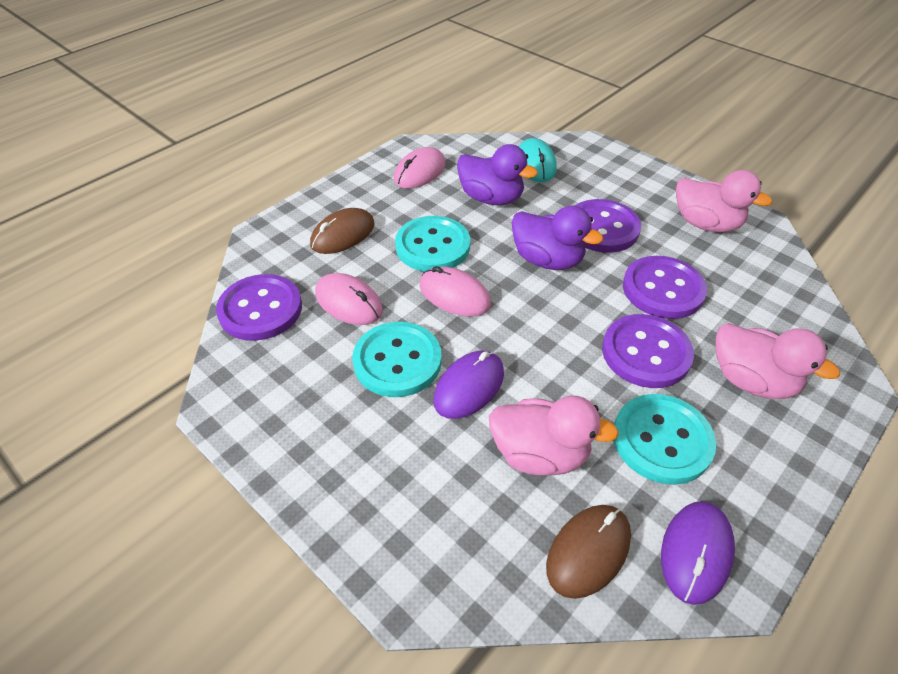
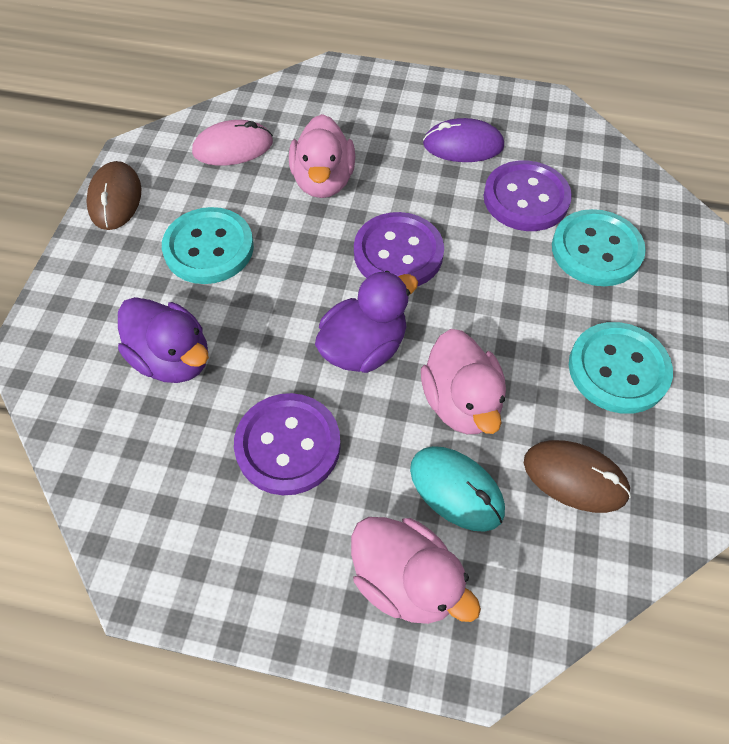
pink mouse: [315,273,383,325] [394,147,446,189] [419,266,491,317] = 3 -> [192,120,273,166] = 1
purple button: [216,274,302,341] [575,199,641,253] [602,314,694,388] [623,256,707,319] = 4 -> [234,393,341,495] [354,212,444,287] [484,160,572,231] = 3
purple mouse: [434,350,504,419] [661,501,735,605] = 2 -> [423,118,504,162] = 1

